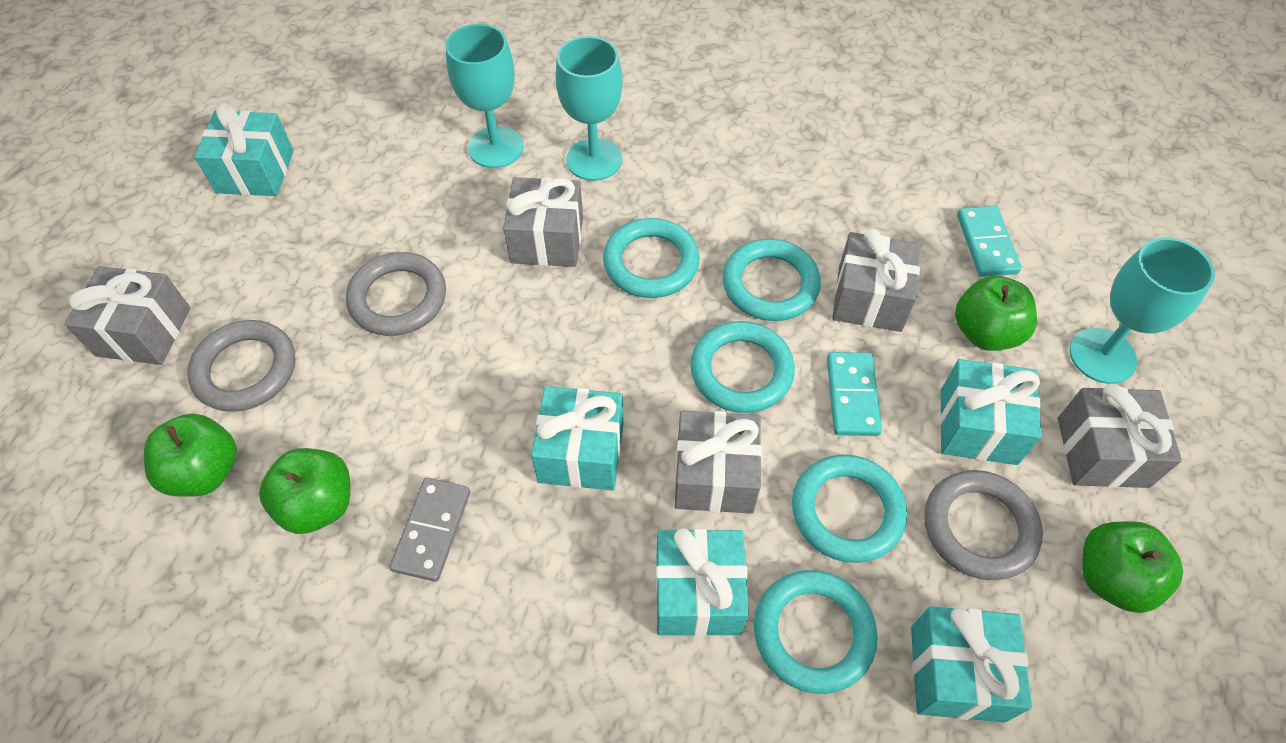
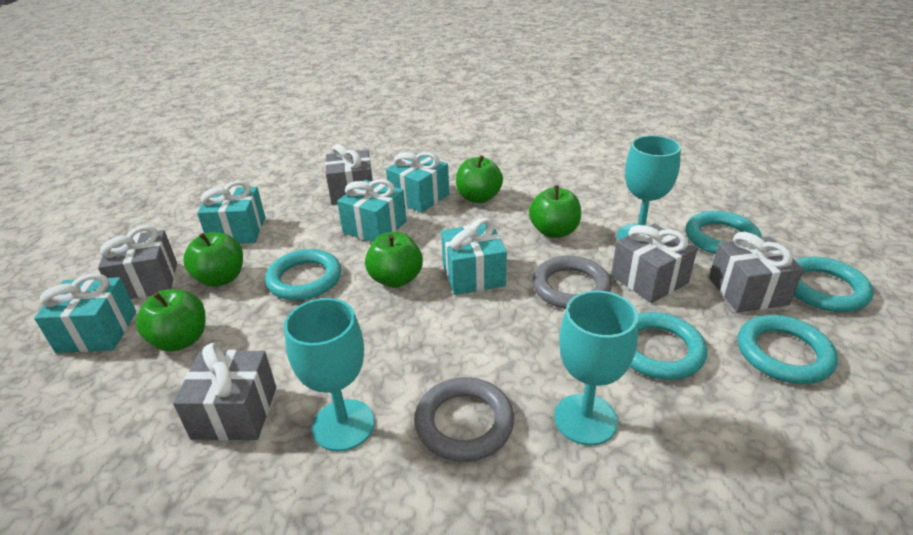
green apple: [144,414,237,497] [259,448,350,534] [955,276,1037,351] [1082,521,1183,613] = 4 -> [136,289,206,352] [183,232,243,287] [365,232,423,288] [456,155,503,203] [529,185,581,238] = 5
grey domino: [389,478,470,582] = 1 -> none = 0
grey ring: [187,320,295,412] [346,252,446,336] [925,470,1043,580] = 3 -> [414,377,514,462] [532,256,612,309] = 2
turquoise domino: [827,352,882,436] [957,206,1021,277] = 2 -> none = 0

